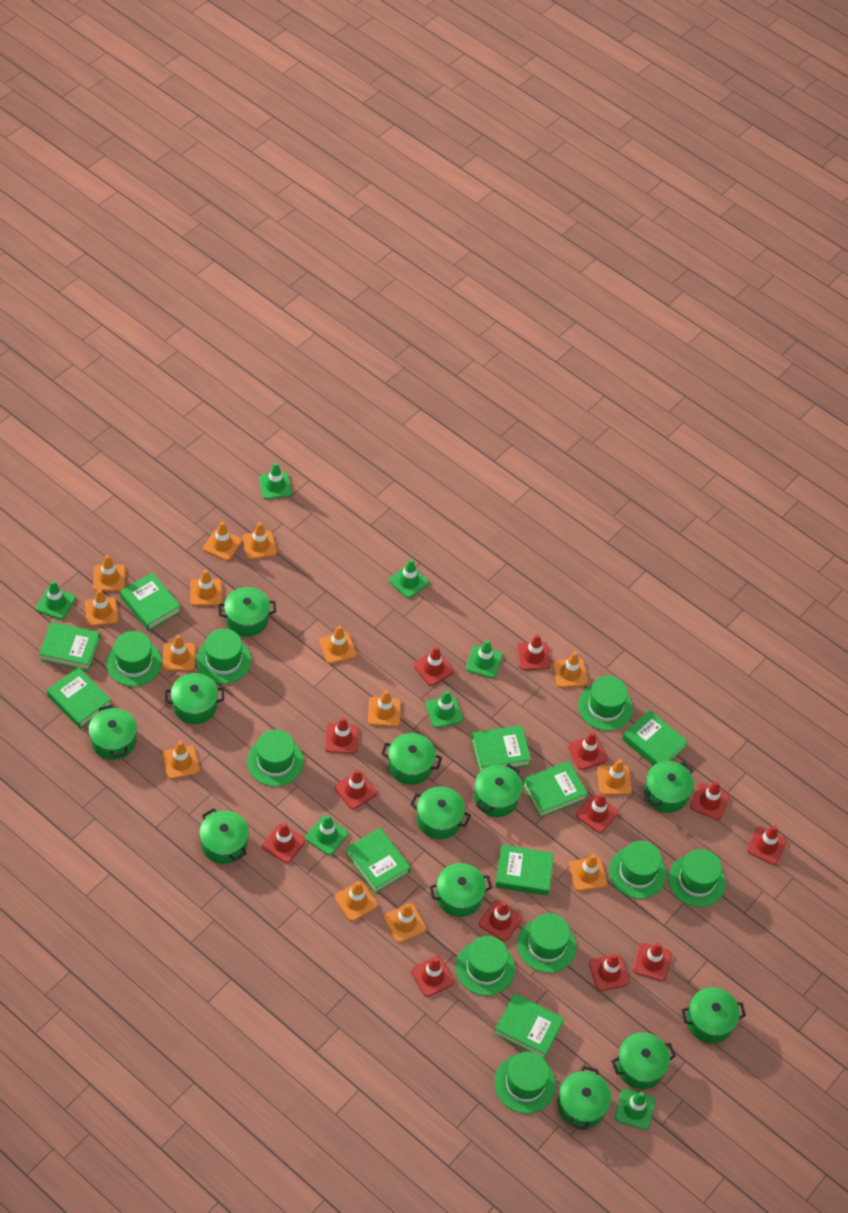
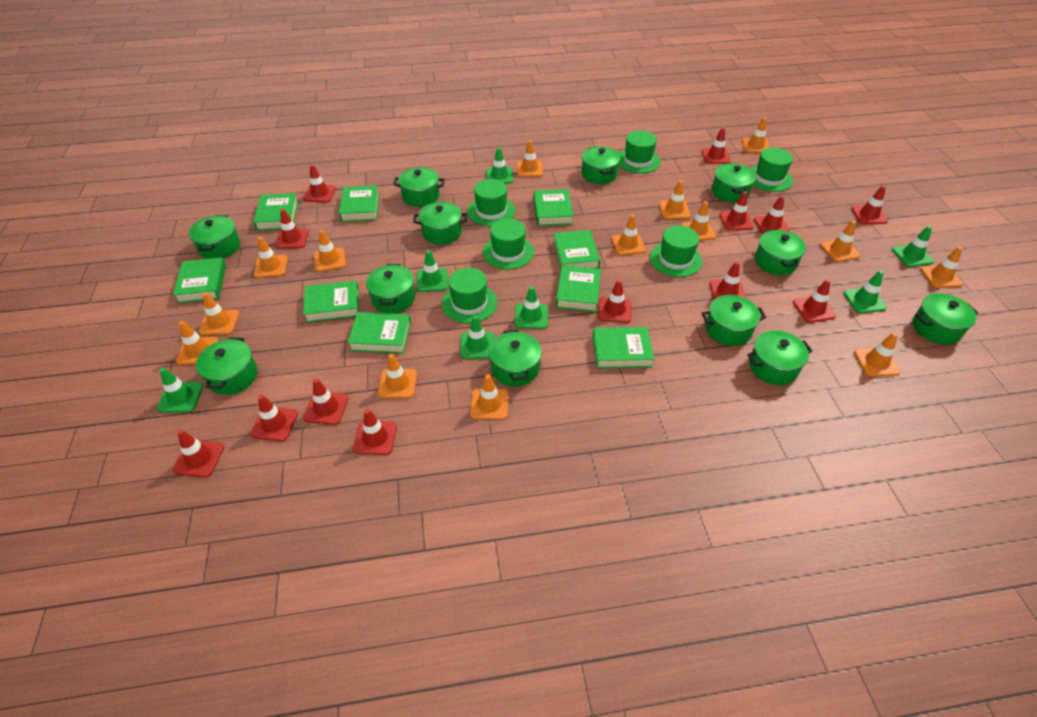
green hat: [106,631,162,687] [196,629,251,684] [247,730,304,786] [455,936,515,996] [494,1052,556,1114] [517,913,576,973] [578,675,633,731] [609,841,666,899] [668,849,726,907] = 9 -> [442,268,497,323] [467,179,516,226] [482,219,534,270] [619,131,661,173] [649,225,702,277] [750,148,793,192] = 6

